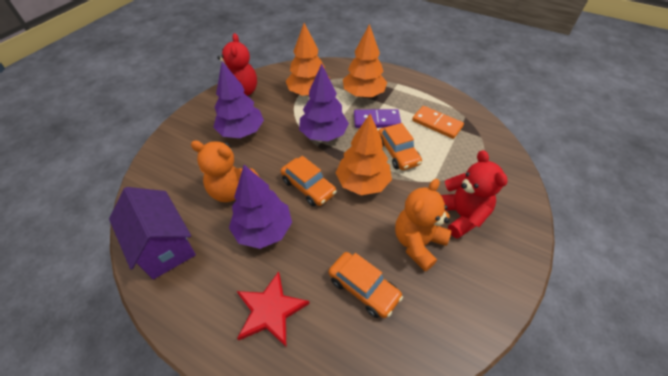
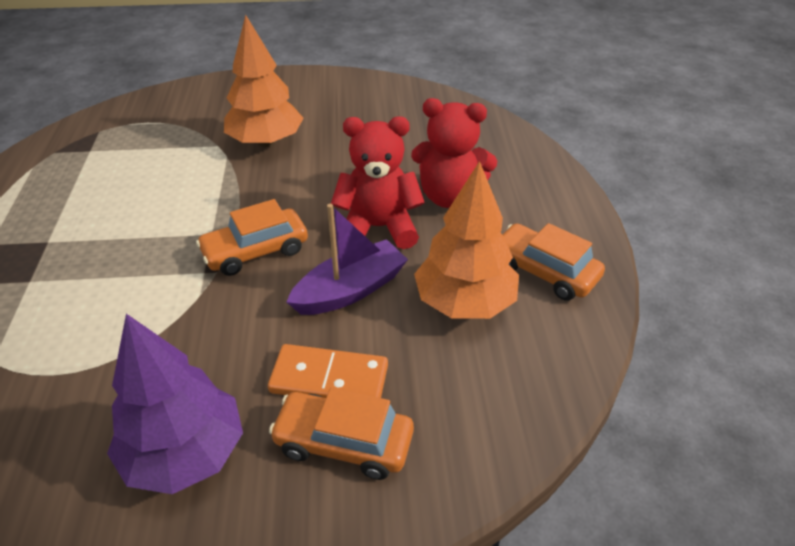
orange teddy bear: [191,141,259,202] [395,179,451,271] = 2 -> none = 0
orange tree: [286,23,330,96] [336,114,392,195] [343,24,387,98] = 3 -> [224,15,303,147] [414,161,519,319] = 2
purple boat: none = 0 -> [287,204,408,315] = 1
purple domino: [354,109,401,128] = 1 -> none = 0
purple house: [109,187,196,279] = 1 -> none = 0
purple tree: [213,61,264,138] [229,165,292,249] [299,64,349,141] = 3 -> [107,314,243,494] = 1
red star: [237,271,310,347] = 1 -> none = 0

